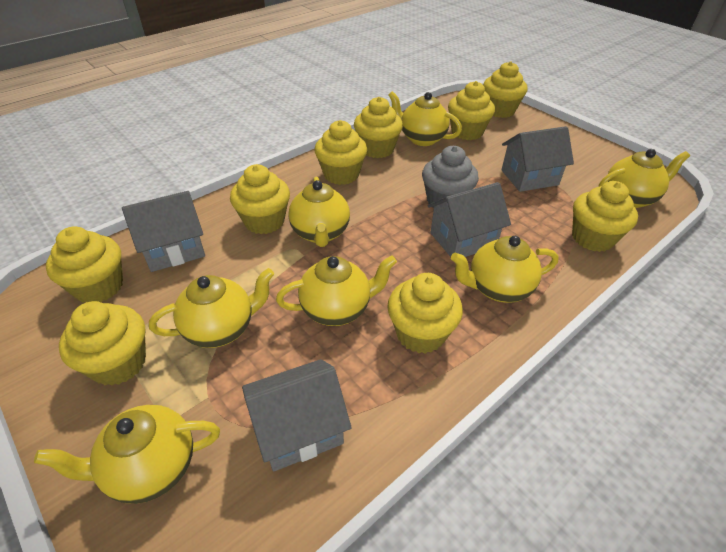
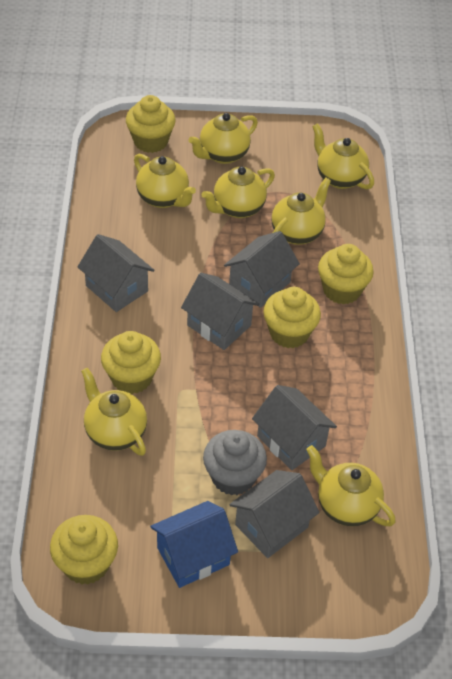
blue house: none = 0 -> [150,501,238,588] = 1
grey house: [122,191,205,272] [242,359,352,472] [428,182,511,257] [501,126,574,192] = 4 -> [77,234,154,312] [181,273,259,350] [224,231,300,308] [229,470,319,558] [252,385,337,470] = 5
yellow cupcake: [46,226,123,303] [59,301,146,386] [230,164,290,234] [315,120,367,185] [354,97,403,158] [387,273,463,353] [448,81,495,140] [483,61,527,118] [572,181,638,252] = 9 -> [50,515,118,585] [101,331,161,394] [126,95,176,153] [263,287,321,348] [318,244,374,305] = 5

